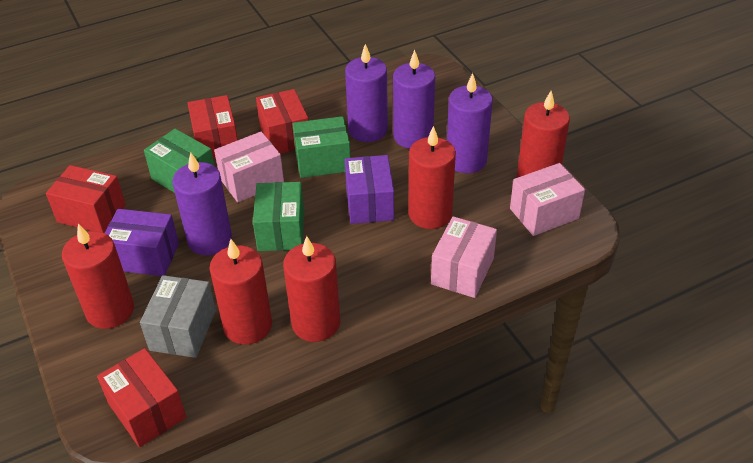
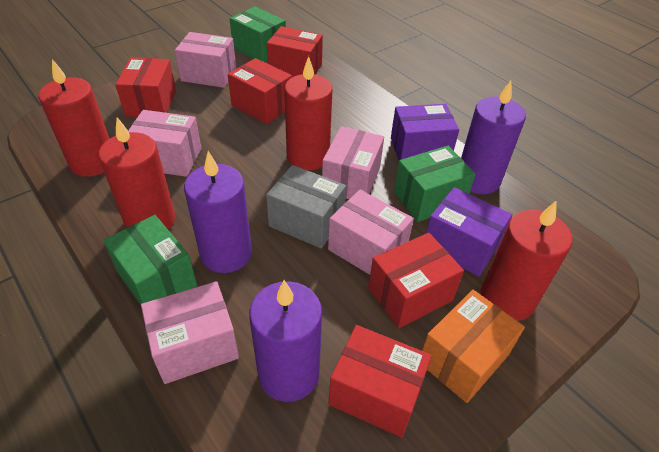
orange box: none = 0 -> [422,290,525,403] = 1
pink box: [214,132,284,202] [431,216,497,298] [510,163,585,236] = 3 -> [128,110,202,177] [141,281,239,384] [175,32,236,88] [322,126,384,199] [328,190,414,275] = 5
purple candle: [172,152,232,255] [345,44,388,142] [393,50,435,148] [447,73,493,173] = 4 -> [184,151,252,273] [249,280,322,402] [461,81,526,194] = 3
red box: [46,165,126,233] [97,348,186,447] [188,95,238,159] [256,89,309,154] = 4 -> [115,57,176,117] [228,58,292,124] [267,26,323,77] [328,325,432,438] [368,233,464,328] = 5
red candle: [62,224,134,329] [210,239,272,345] [283,236,340,342] [408,126,456,229] [517,91,570,178] = 5 -> [38,59,109,177] [99,117,175,230] [284,56,333,170] [480,201,572,321] = 4

